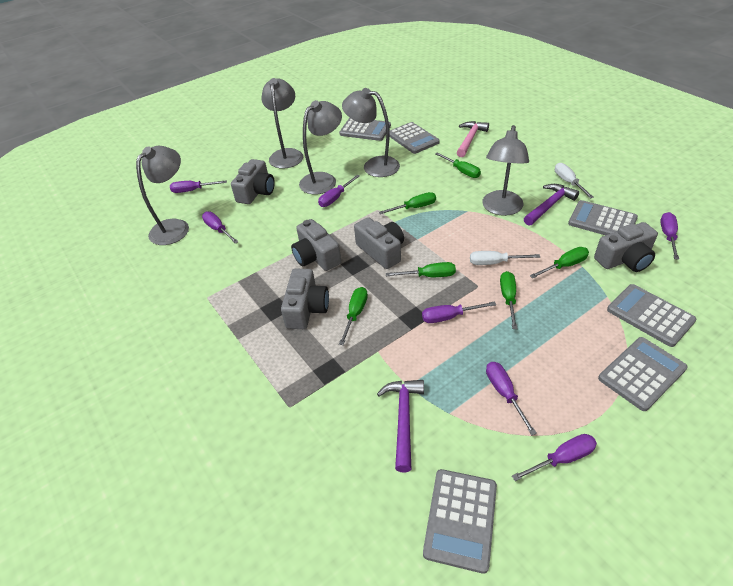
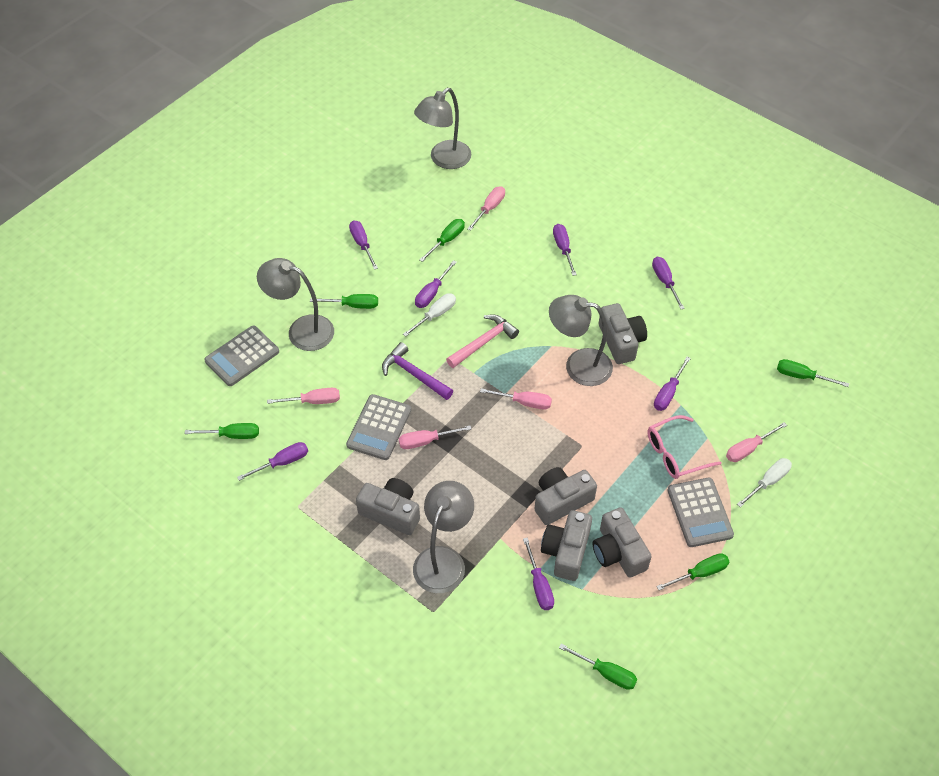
grey calculator: [339,118,391,141] [389,122,440,154] [423,469,497,574] [568,200,638,235] [598,337,687,411] [607,284,696,347] = 6 -> [204,325,279,386] [346,394,411,460] [667,477,734,547] = 3
grey lamp: [136,146,189,245] [261,78,303,169] [299,100,342,194] [342,88,400,177] [482,125,529,216] = 5 -> [257,258,334,351] [413,481,474,593] [414,88,471,169] [549,295,613,386] = 4
pink glasses: none = 0 -> [647,415,721,479] = 1
pink screwdriver: none = 0 -> [267,388,340,404] [399,425,471,449] [467,186,505,231] [480,388,552,410] [726,422,787,462] = 5
purple hammer: [377,380,424,472] [524,184,579,226] = 2 -> [382,342,453,400] = 1

